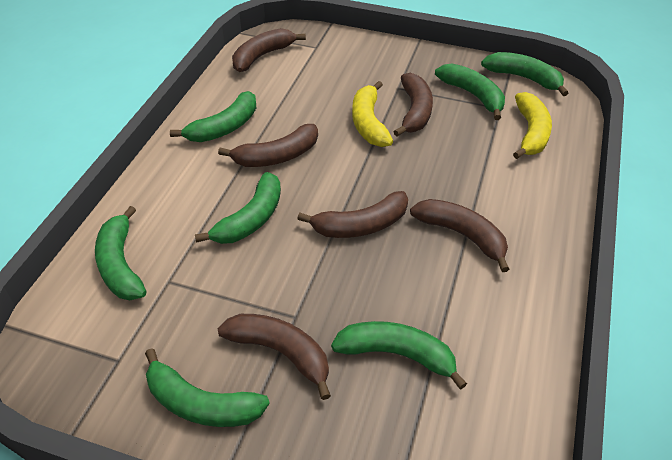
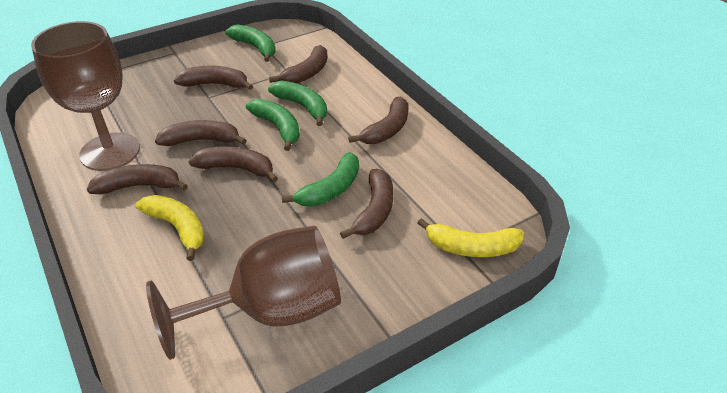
brown banana: [218,124,318,167] [218,314,331,400] [232,28,306,72] [297,191,408,238] [394,73,433,137] [410,199,509,272] = 6 -> [87,164,188,194] [155,120,247,146] [174,66,253,90] [189,147,278,182] [269,45,328,84] [340,169,393,239] [348,97,408,144] = 7
brown goblet: none = 0 -> [31,21,140,171] [146,226,341,360] = 2
green banana: [95,206,146,300] [145,348,270,427] [170,91,257,142] [195,172,281,244] [331,321,467,390] [435,63,505,120] [481,52,568,96] = 7 -> [225,24,275,62] [246,99,300,151] [268,81,327,126] [282,152,359,207] = 4

